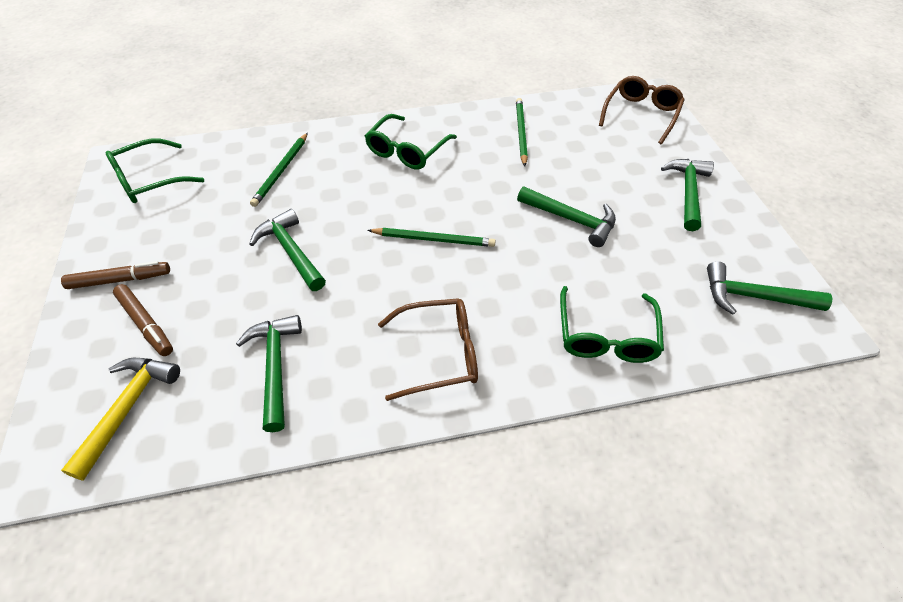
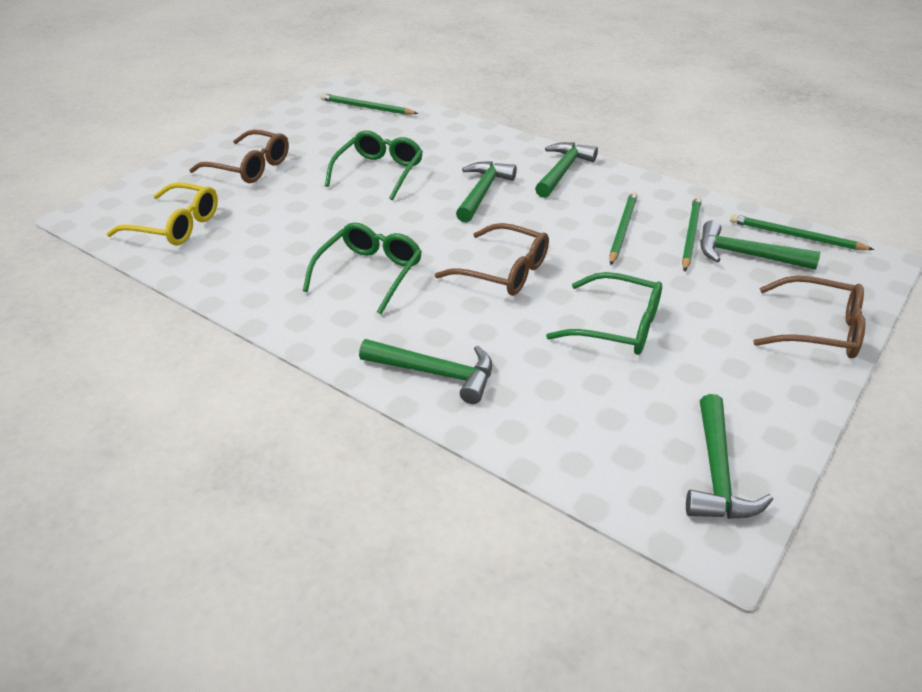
brown glasses: [378,298,478,401] [599,76,685,144] = 2 -> [189,129,289,183] [435,223,549,296] [753,276,865,358] = 3
brown marker: [61,261,170,289] [113,284,173,356] = 2 -> none = 0
green pencil: [250,133,308,207] [368,228,496,247] [516,98,528,166] = 3 -> [320,93,418,115] [609,192,638,265] [682,196,702,272] [730,214,874,250] = 4
yellow glasses: none = 0 -> [107,182,218,245] = 1
yellow hammer: [61,358,180,480] = 1 -> none = 0

